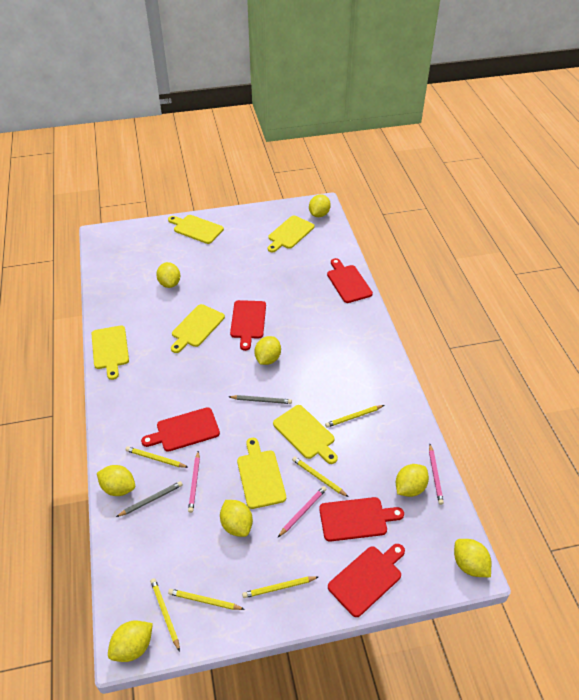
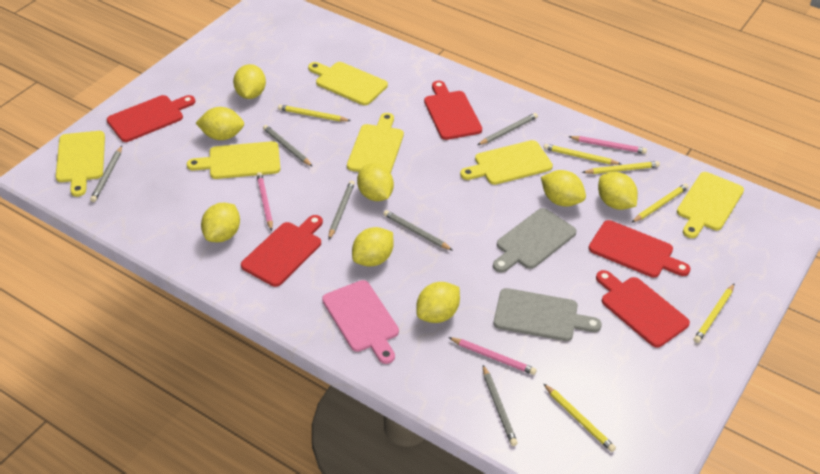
grey cutting board: none = 0 -> [493,208,577,273] [494,288,602,341] = 2
grey pencil: [116,481,183,517] [229,395,292,404] = 2 -> [90,146,122,202] [263,125,313,167] [328,180,355,240] [383,210,453,251] [478,113,538,145] [483,365,518,446] = 6
pink cutting board: none = 0 -> [322,280,399,364] = 1

